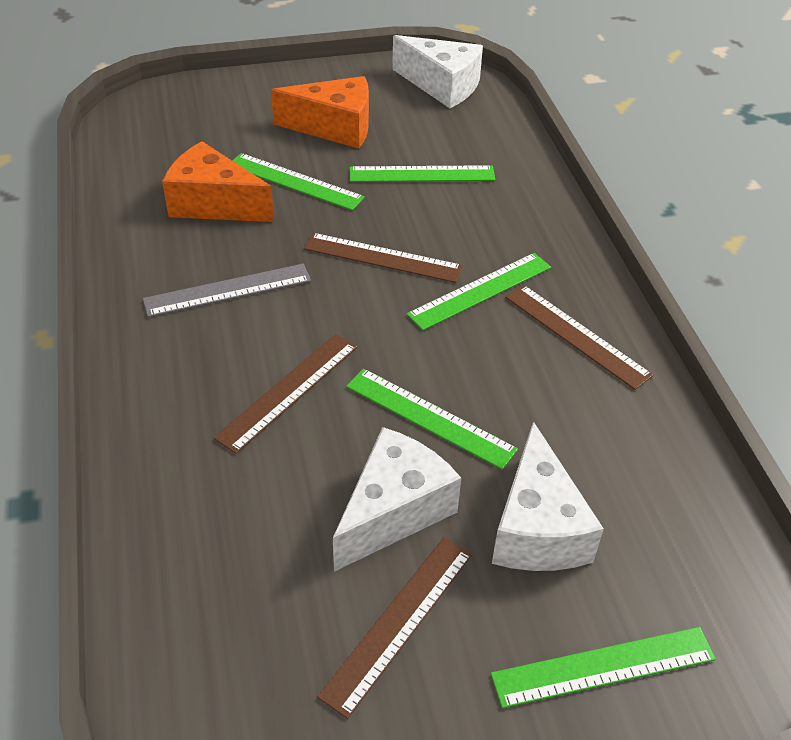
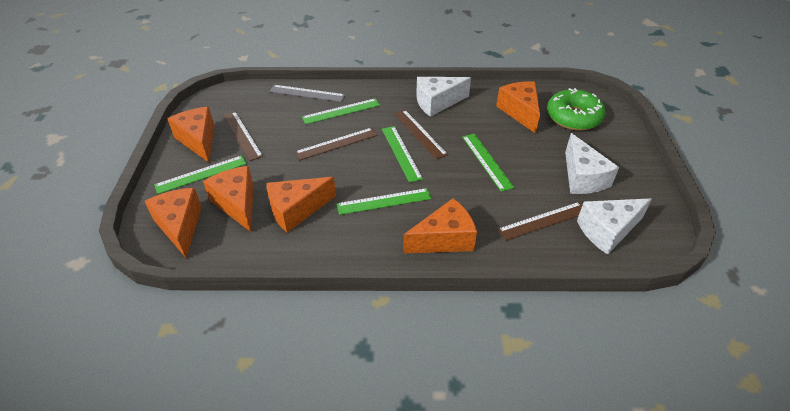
green donut: none = 0 -> [547,88,605,131] = 1
orange cheese: [162,141,274,222] [271,76,369,149] = 2 -> [144,188,202,259] [168,107,215,162] [203,166,254,232] [267,177,336,233] [403,198,477,253] [496,81,540,134] = 6

